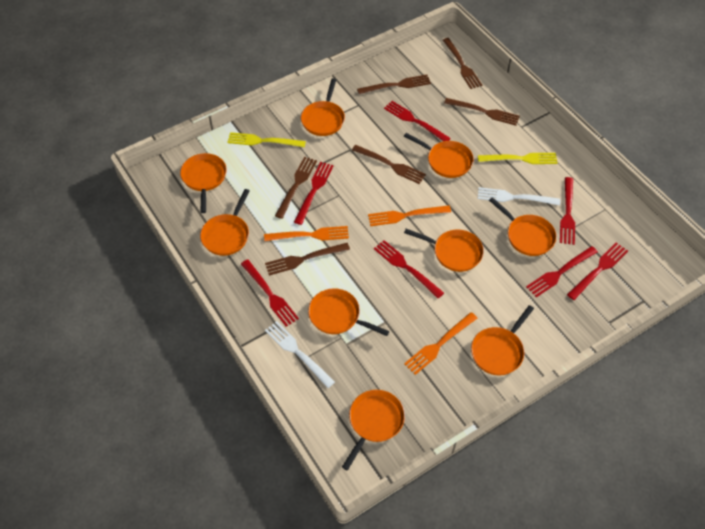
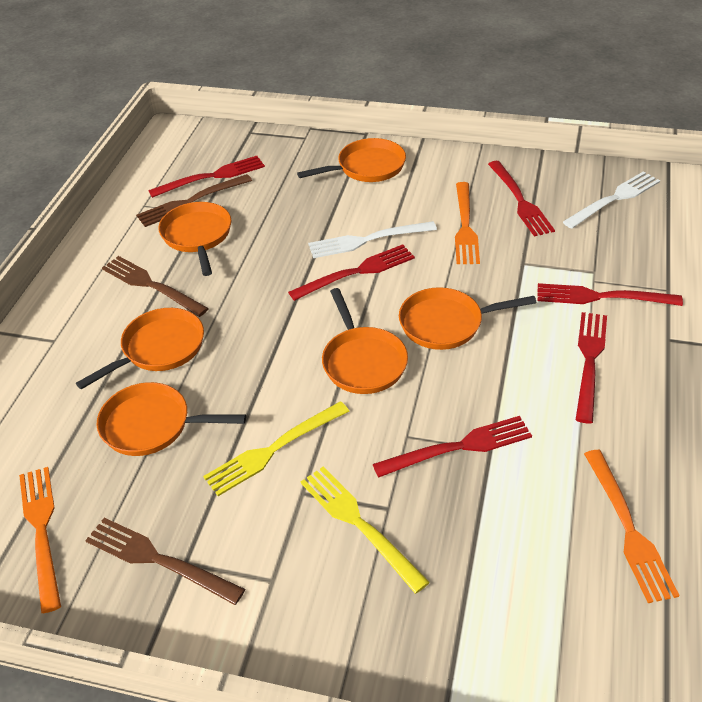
brown fork: [265,243,350,276] [275,157,317,219] [352,145,426,184] [357,74,431,94] [443,38,482,89] [444,98,520,126] = 6 -> [85,518,245,605] [102,256,209,317] [136,174,252,227] = 3
orange pan: [180,153,227,213] [200,189,250,256] [301,78,345,136] [308,288,389,336] [342,390,405,470] [404,133,474,178] [404,229,484,272] [471,305,534,375] [489,197,557,256] = 9 -> [76,308,204,389] [97,382,246,456] [158,202,231,276] [297,138,406,182] [322,288,408,394] [399,287,536,350] = 6
red fork: [241,259,299,327] [294,162,333,225] [374,240,444,298] [384,101,451,141] [526,246,598,297] [560,177,575,245] [567,242,628,300] = 7 -> [148,156,265,198] [288,244,415,301] [373,416,532,478] [488,161,555,237] [538,283,683,306] [576,312,607,424] = 6

